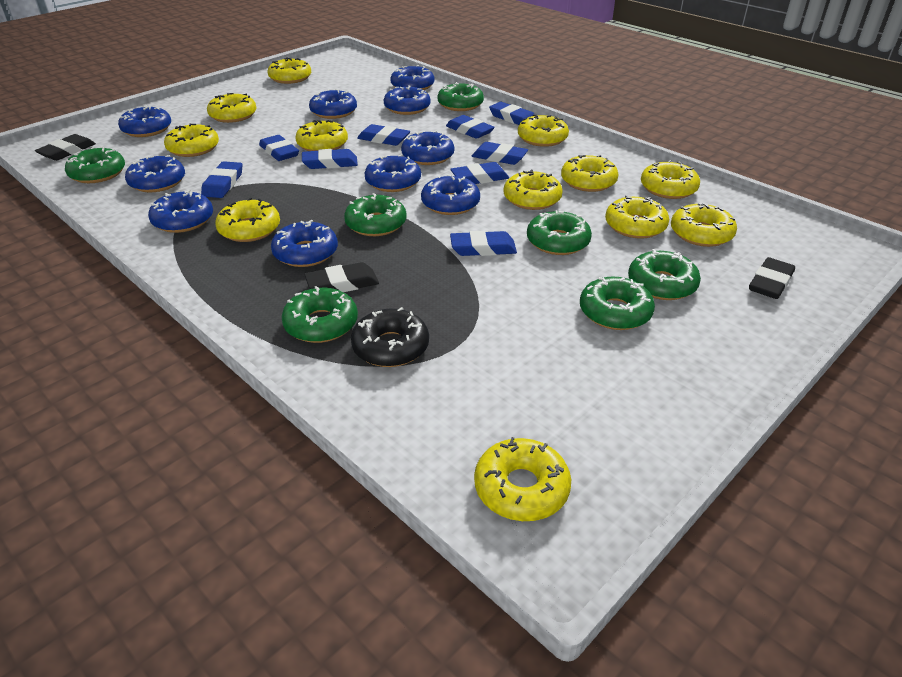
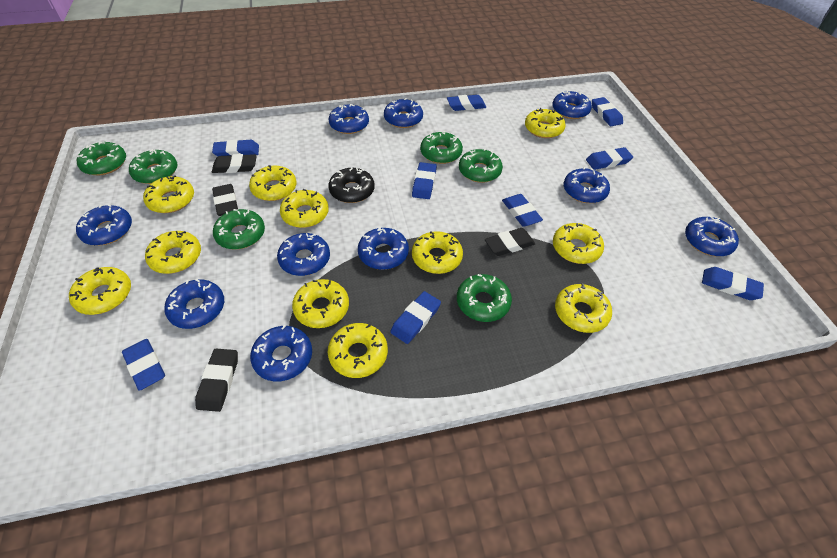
black eraser: [35,134,96,161] [304,262,379,292] [749,257,795,299] = 3 -> [195,349,238,412] [212,154,257,173] [212,184,238,216] [485,228,535,256] = 4
green donut: [65,146,125,183] [282,286,358,343] [344,193,407,236] [437,82,484,111] [527,210,592,255] [580,277,655,330] [628,249,701,300] = 7 -> [77,142,126,175] [129,149,177,184] [213,209,265,250] [420,131,463,164] [457,274,512,322] [459,148,503,183] = 6
yellow donut: [164,123,219,157] [207,93,256,123] [215,198,280,242] [268,58,311,84] [295,120,348,151] [474,437,571,521] [503,170,563,210] [518,114,569,147] [561,155,619,192] [605,195,669,239] [641,160,700,199] [671,202,737,247] = 12 -> [69,267,131,315] [143,176,194,213] [145,231,201,274] [249,165,297,201] [280,189,329,228] [292,279,349,328] [328,323,388,378] [412,231,463,274] [525,108,566,138] [553,223,604,264] [555,283,612,333] = 11

